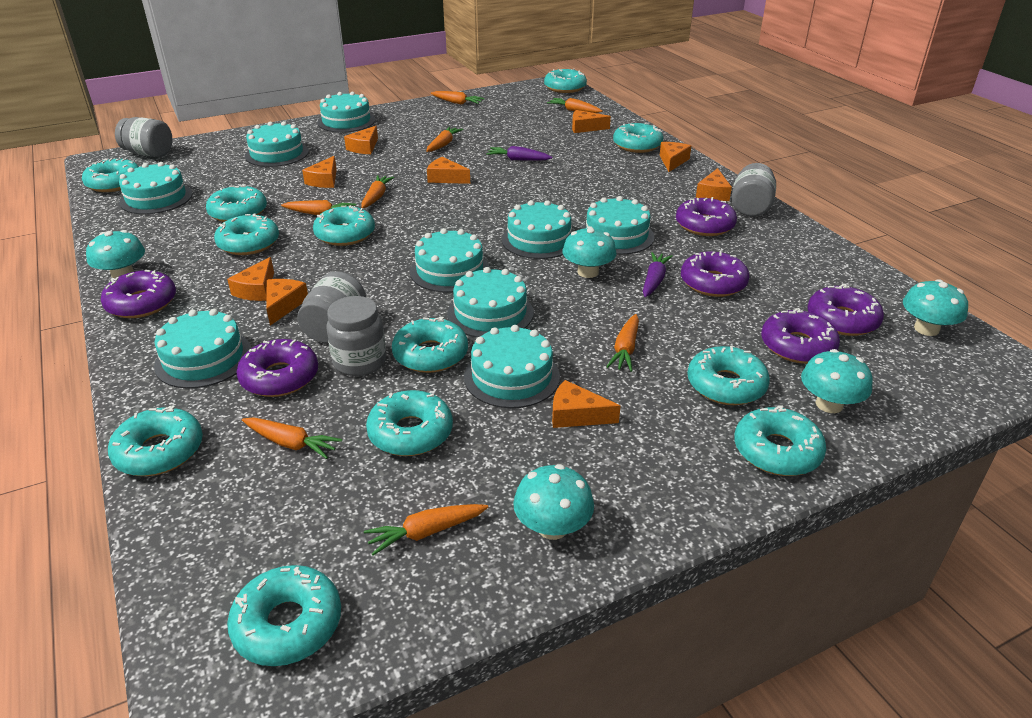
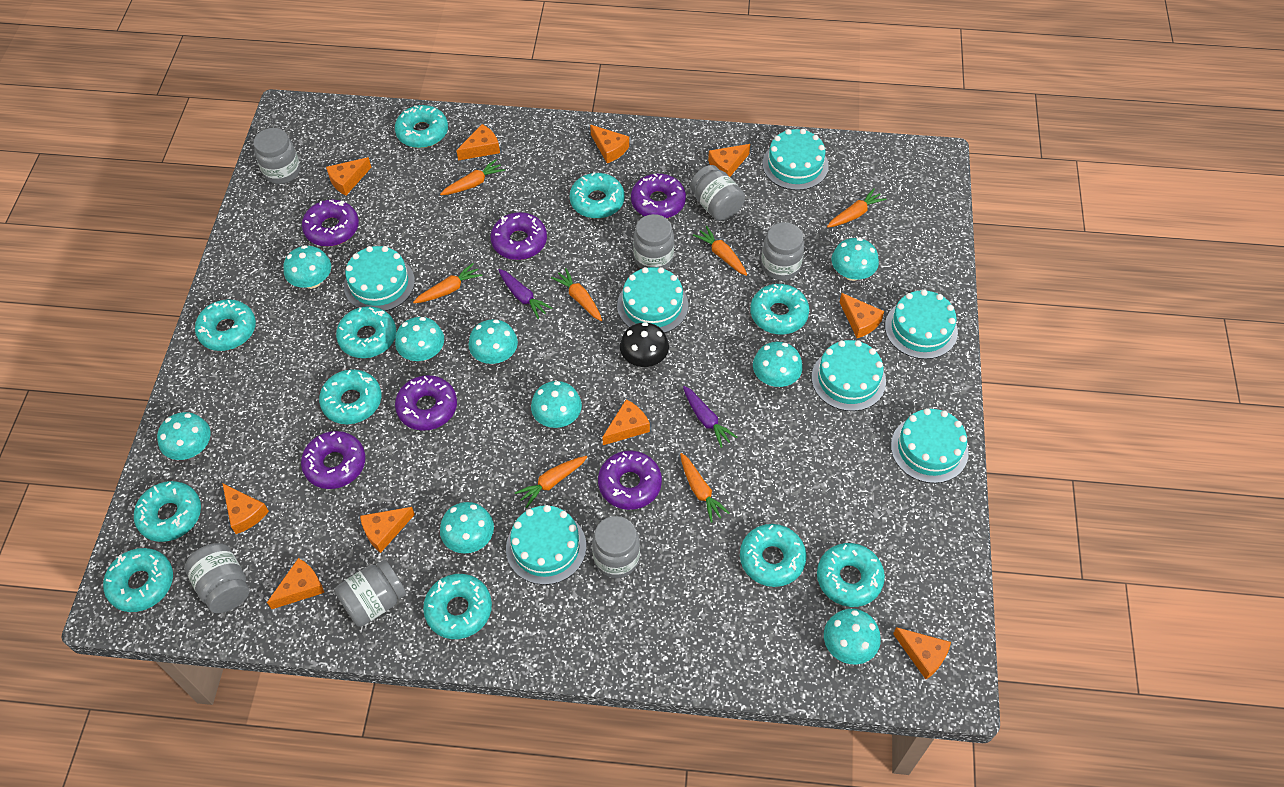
black mushroom: none = 0 -> [620,322,669,367] = 1
grey jar: [115,117,172,157] [297,271,366,343] [326,296,386,376] [732,163,776,217] = 4 -> [185,543,249,613] [254,128,300,184] [335,560,406,627] [592,516,640,578] [633,214,674,269] [690,165,745,221] [761,222,804,280] = 7
orange carrot: [242,417,342,459] [281,200,356,215] [361,175,395,208] [364,504,488,556] [426,127,463,152] [431,91,485,105] [547,98,602,113] [606,314,639,372] = 8 -> [413,263,483,303] [440,159,505,195] [515,456,587,508] [551,268,602,321] [680,453,729,523] [693,226,747,276] [827,188,886,228] = 7
orange cheese: [227,257,274,301] [266,279,308,326] [302,156,337,188] [344,126,378,154] [427,157,470,184] [552,380,621,428] [572,110,611,133] [660,142,691,172] [696,168,732,201] = 9 -> [222,483,269,534] [267,558,324,609] [326,157,372,196] [360,507,415,553] [456,124,500,161] [590,125,629,163] [602,399,650,445] [708,144,750,177] [840,293,884,338] [893,627,951,679] = 10
turquoise cake: [119,162,192,214] [154,309,251,389] [245,121,309,167] [317,92,375,132] [410,228,490,292] [447,267,534,338] [464,325,560,408] [502,200,573,259] [581,196,655,255] = 9 -> [344,246,415,311] [506,505,586,585] [617,267,688,333] [762,129,829,190] [812,340,886,411] [885,290,958,359] [891,408,969,483] = 7
turquoise donut: [82,158,139,192] [108,406,203,476] [206,184,267,222] [214,214,279,255] [227,565,341,666] [313,205,375,246] [366,390,453,456] [392,317,468,373] [544,69,587,93] [613,123,663,153] [688,345,770,405] [734,405,826,476] = 12 -> [103,548,173,612] [134,481,201,542] [195,299,256,351] [319,369,382,424] [336,306,396,358] [395,105,448,148] [423,574,492,639] [570,172,625,219] [740,524,807,587] [750,284,809,334] [817,543,885,607] = 11
turquoise mushroom: [86,230,145,278] [513,464,594,540] [562,226,616,278] [801,349,873,413] [903,279,968,336] = 5 -> [157,412,211,460] [284,245,331,289] [395,317,444,361] [440,502,494,554] [469,319,518,364] [531,381,582,428] [753,342,803,387] [824,609,881,665] [832,238,879,281] = 9

